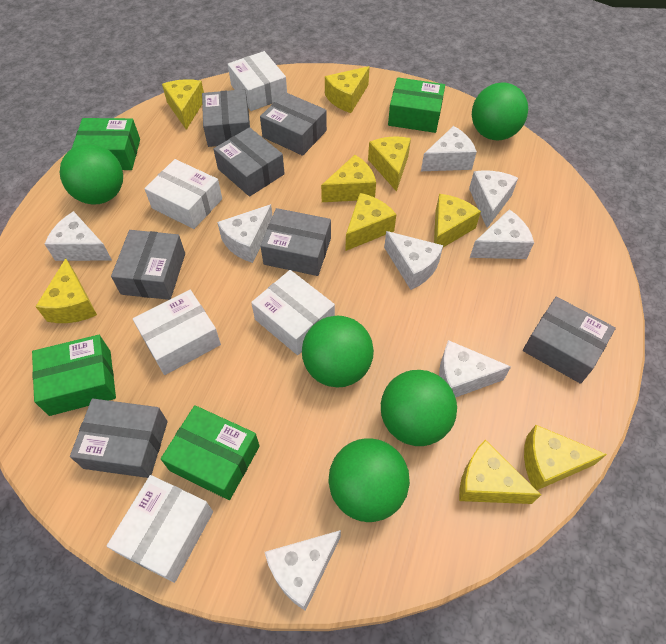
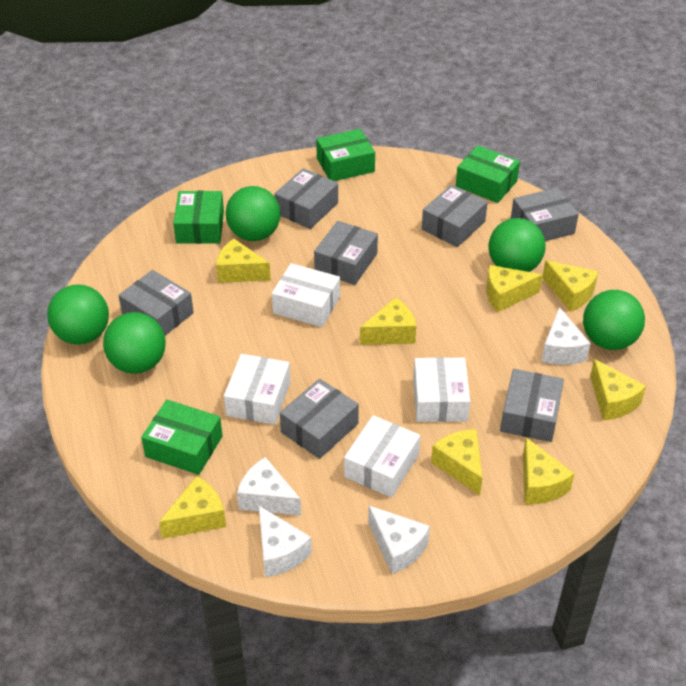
white box: [107,475,213,583] [133,290,221,375] [144,159,222,229] [228,51,287,111] [251,270,335,355] = 5 -> [224,354,290,425] [272,263,340,327] [344,415,420,498] [413,357,470,422] = 4
white cheese: [45,211,112,261] [217,204,273,263] [265,530,341,611] [384,231,443,290] [421,126,477,171] [439,340,511,398] [469,170,518,228] [470,209,534,259] = 8 -> [237,457,301,516] [259,506,312,577] [368,506,430,574] [541,307,591,365] = 4
yellow cheese: [35,258,97,323] [162,79,204,130] [321,155,376,202] [325,66,370,113] [345,193,397,251] [368,137,411,192] [434,194,481,247] [459,440,541,504] [524,425,607,490] = 9 -> [159,476,226,539] [216,238,271,283] [360,297,416,345] [431,429,483,495] [486,265,543,312] [523,438,575,504] [542,260,599,312] [590,359,646,420] = 8

